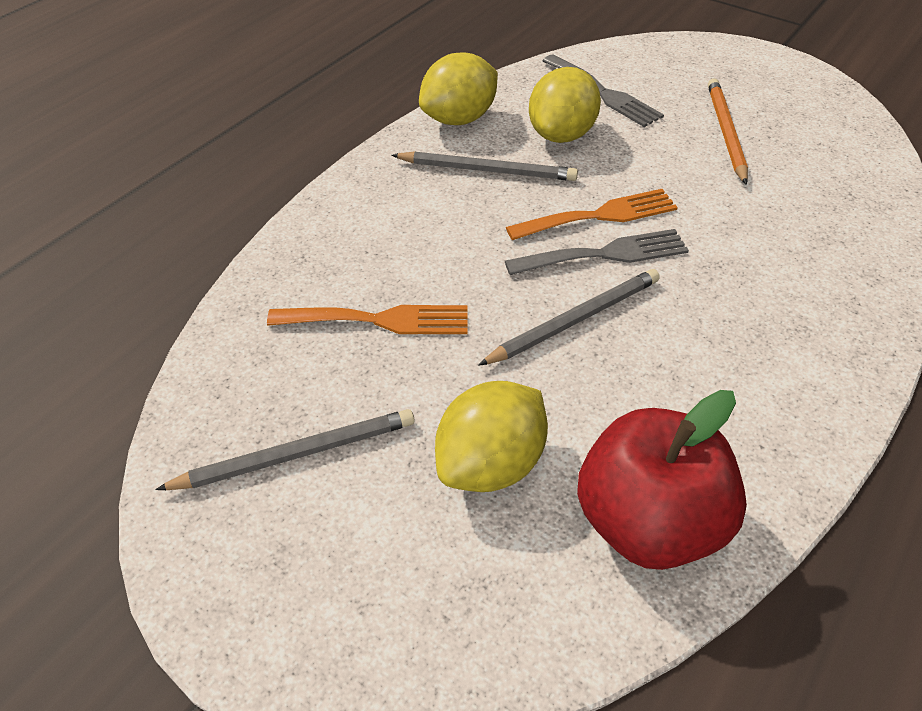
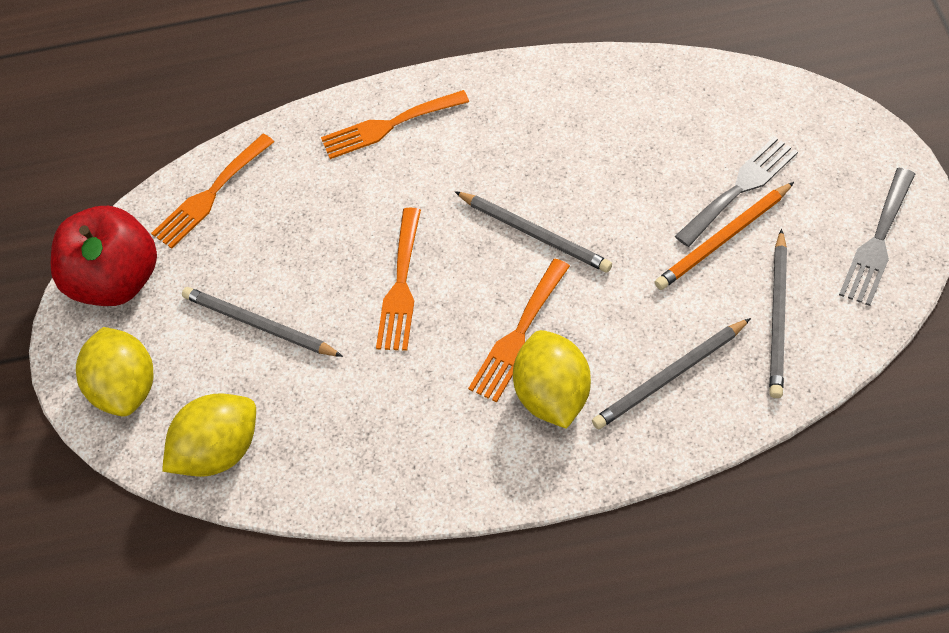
grey pencil: [155,409,415,490] [392,151,578,181] [478,269,660,366] = 3 -> [182,287,343,357] [455,191,612,273] [592,318,751,430] [769,229,787,398] = 4
orange fork: [267,305,467,334] [506,189,678,240] = 2 -> [151,134,274,249] [321,90,469,159] [376,208,421,351] [468,259,570,402] = 4

